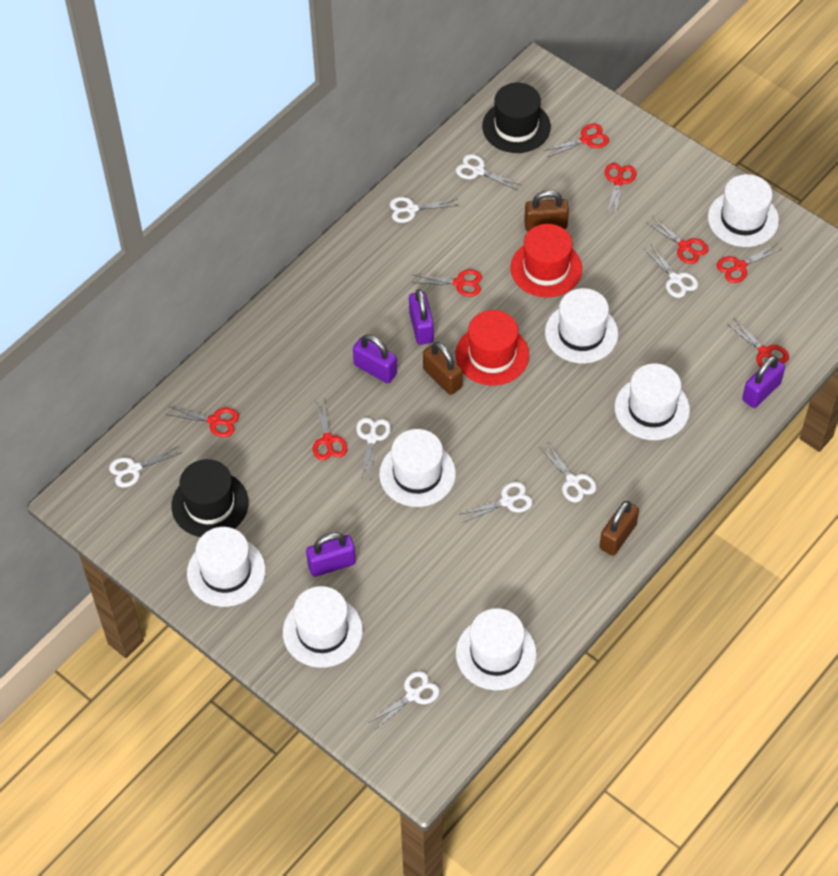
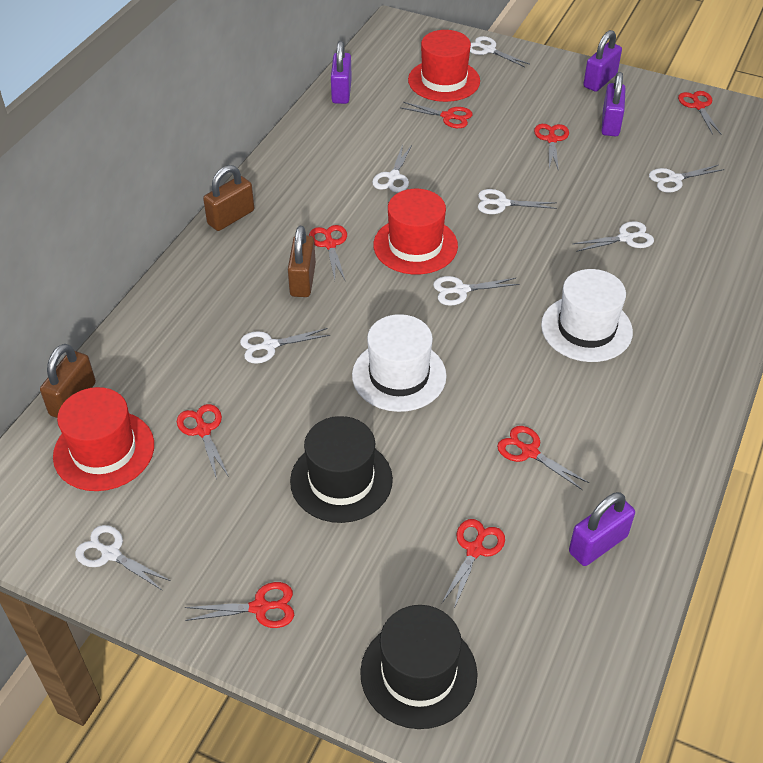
red hat: [456,310,529,386] [510,224,582,298] = 2 -> [53,387,154,491] [373,189,458,274] [408,30,480,102] = 3
white hat: [187,527,266,607] [283,586,363,668] [379,429,456,507] [456,608,537,690] [545,288,618,363] [615,363,690,440] [708,174,779,247] = 7 -> [352,314,446,412] [541,269,633,362] = 2

